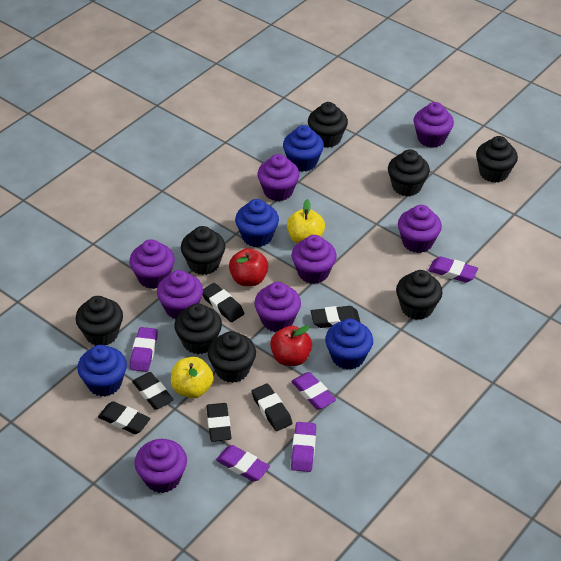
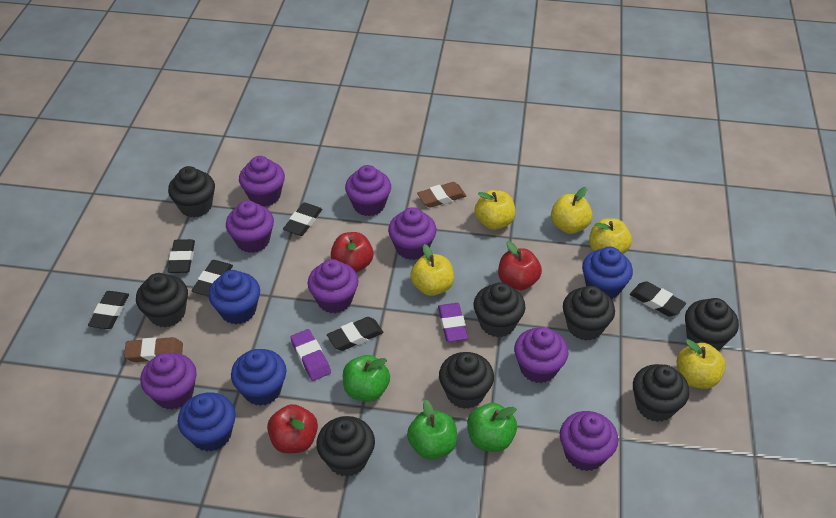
brown eraser: none = 0 -> [124,337,183,362] [417,182,466,208] = 2
green apple: none = 0 -> [343,355,390,402] [407,400,457,459] [467,403,517,452] = 3
purple eraser: [130,327,158,372] [216,445,270,482] [291,372,336,410] [291,422,316,472] [428,256,478,283] = 5 -> [290,329,331,381] [438,303,468,342] = 2
red apple: [229,248,269,286] [270,325,312,366] = 2 -> [267,404,318,453] [331,232,374,273] [498,241,542,290] = 3
yellow apple: [171,357,214,398] [287,199,325,243] = 2 -> [410,244,454,296] [475,190,515,230] [551,187,593,234] [589,218,632,254] [676,339,726,389] = 5

